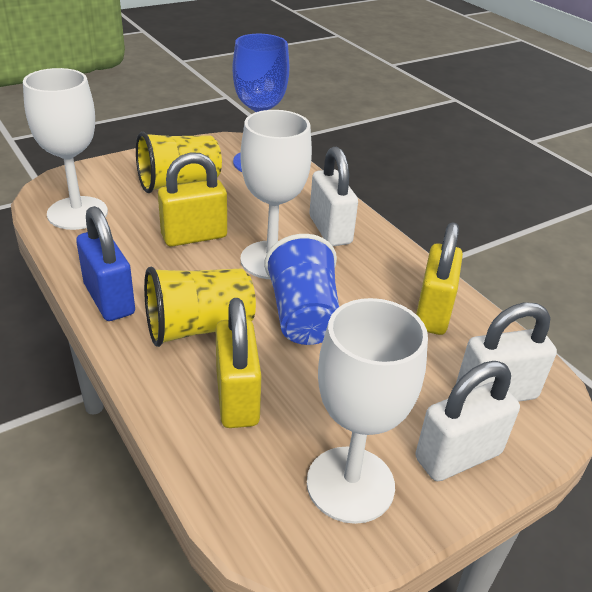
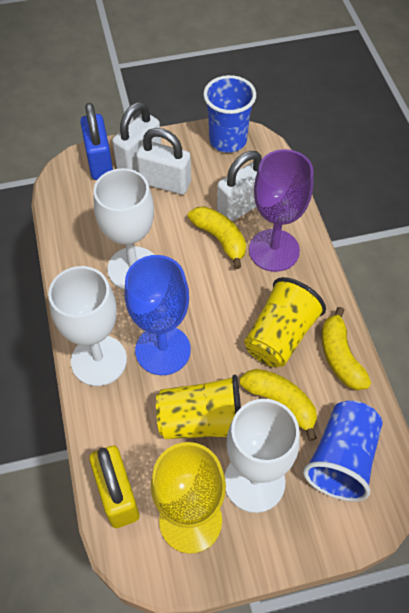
blue cup: [264,234,339,345] = 1 -> [203,75,256,153] [303,401,383,502] = 2
purple goblet: none = 0 -> [249,149,313,272] = 1
yellow banana: none = 0 -> [188,206,246,269] [240,369,317,441] [322,307,371,391] = 3
yellow goblet: none = 0 -> [151,442,226,554] = 1
yellow padlock: [158,152,227,247] [216,298,262,428] [416,222,463,335] = 3 -> [89,446,139,528] = 1

